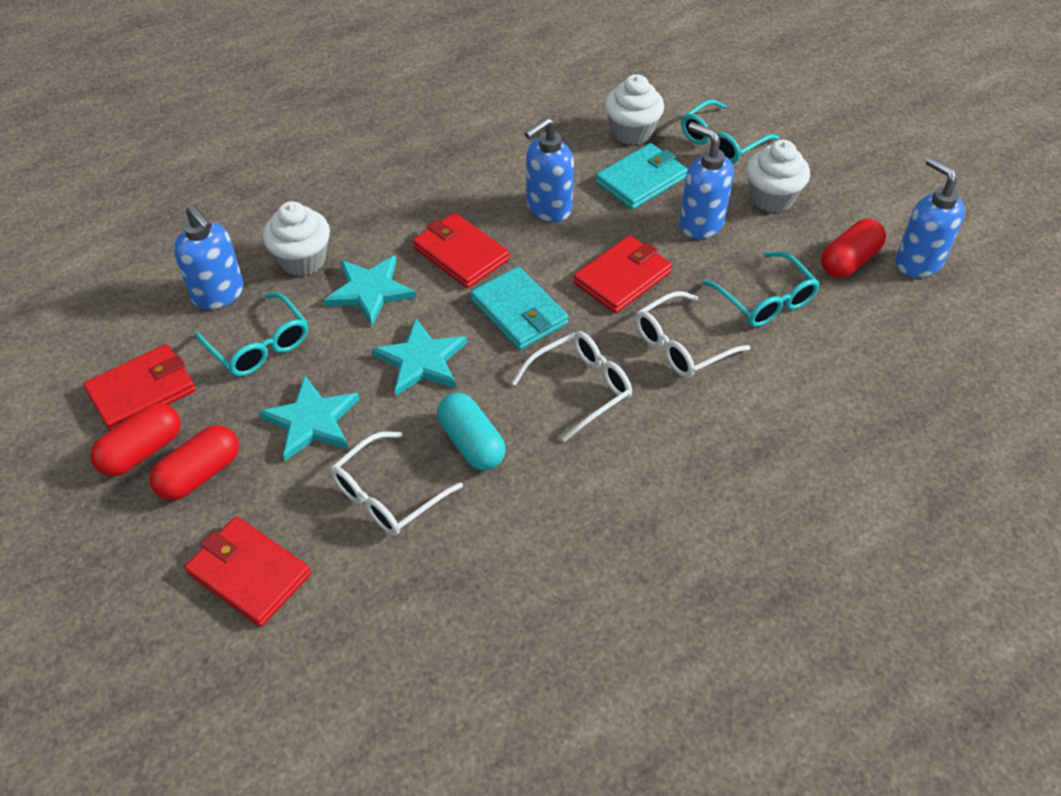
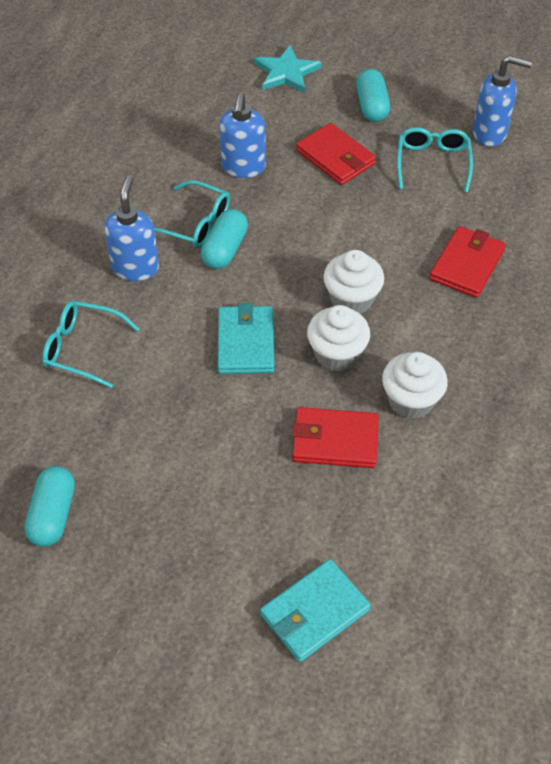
blue soap dispenser: [174,205,244,310] [524,117,574,222] [679,122,734,239] [895,157,965,278] = 4 -> [104,175,159,281] [219,92,266,178] [473,55,532,147] = 3
red capsule: [90,403,180,477] [149,425,239,501] [821,219,886,278] = 3 -> none = 0
red wallet: [83,344,196,431] [185,516,311,627] [413,213,509,288] [573,235,672,313] = 4 -> [292,407,379,468] [296,123,376,185] [429,226,506,298] = 3
turquoise capsule: [437,393,506,470] = 1 -> [24,466,75,547] [201,209,248,269] [356,69,390,122] = 3
turquoise star: [258,376,360,461] [324,255,417,326] [372,318,467,396] = 3 -> [254,45,322,93] = 1
white glasses: [331,431,463,536] [512,331,632,442] [636,291,750,378] = 3 -> none = 0

